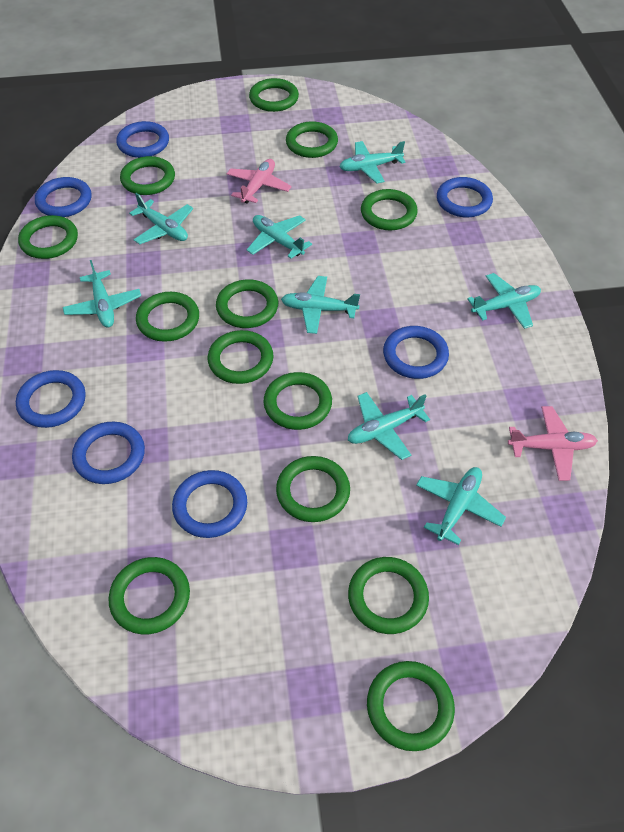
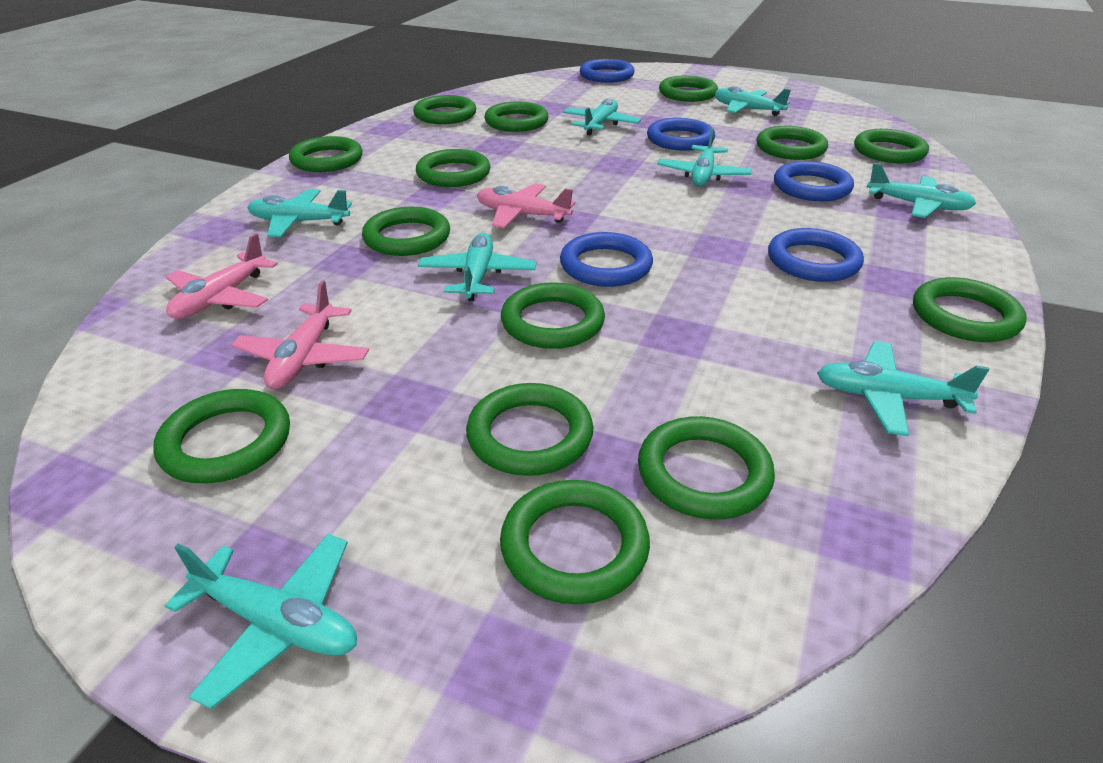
blue ring: [16,370,86,428] [35,177,92,217] [72,422,145,484] [116,121,169,158] [172,470,247,538] [383,326,449,379] [437,177,493,217] = 7 -> [560,232,653,287] [580,59,635,83] [647,118,715,151] [768,228,864,282] [774,161,854,201] = 5
green ring: [18,215,78,259] [108,557,190,634] [120,156,175,195] [136,292,199,342] [208,330,274,384] [216,279,278,328] [249,78,299,112] [263,372,332,430] [276,456,350,522] [286,121,338,158] [348,557,429,634] [361,189,418,230] [367,661,455,751] = 13 -> [153,389,290,483] [289,136,363,172] [362,207,450,256] [413,95,476,124] [416,149,491,187] [466,383,593,476] [484,102,549,132] [500,480,650,604] [501,282,605,349] [638,416,775,519] [659,75,718,102] [757,126,828,160] [854,129,929,163] [913,277,1027,342] = 14
pink plane: [227,159,292,204] [508,406,598,481] = 2 -> [166,233,278,319] [231,280,369,389] [477,183,575,228] = 3

